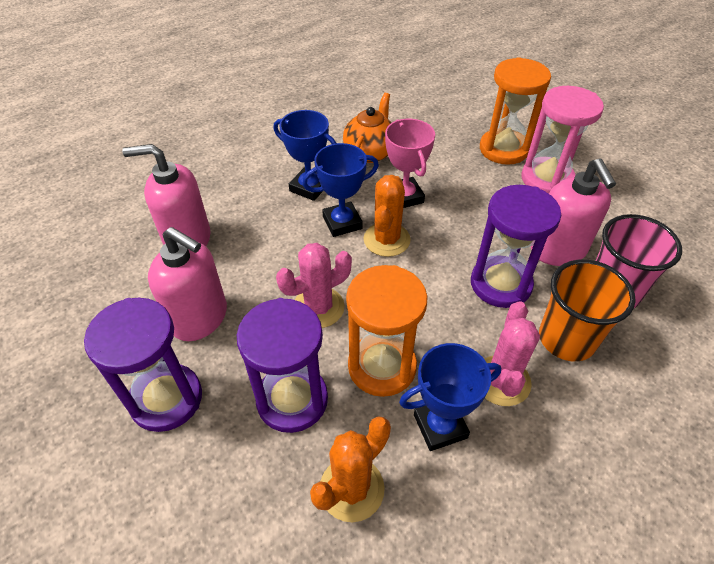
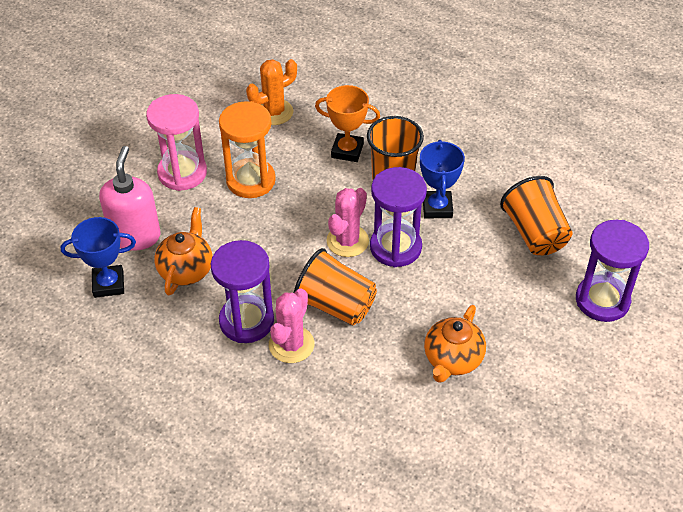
blue trophy: [274,110,336,201] [302,143,379,237] [399,343,501,451] = 3 -> [61,217,136,298] [420,140,465,218] = 2
orange cactus: [310,416,391,522] [363,175,411,257] = 2 -> [246,59,297,125] = 1
orange cup: [539,259,636,362] = 1 -> [294,248,377,326] [367,116,424,180] [500,176,572,255] = 3
orange hourglass: [346,265,428,397] [480,57,551,165] = 2 -> [219,101,276,198] = 1
orange teapot: [343,93,392,163] = 1 -> [154,207,213,295] [424,305,486,383] = 2
orange trophy: none = 0 -> [315,85,380,162] = 1
pink cup: [596,214,682,308] = 1 -> none = 0
pink soap dispenser: [122,144,211,246] [148,227,227,341] [531,158,616,266] = 3 -> [99,146,161,251] = 1
pink trophy: [385,119,435,208] = 1 -> none = 0

